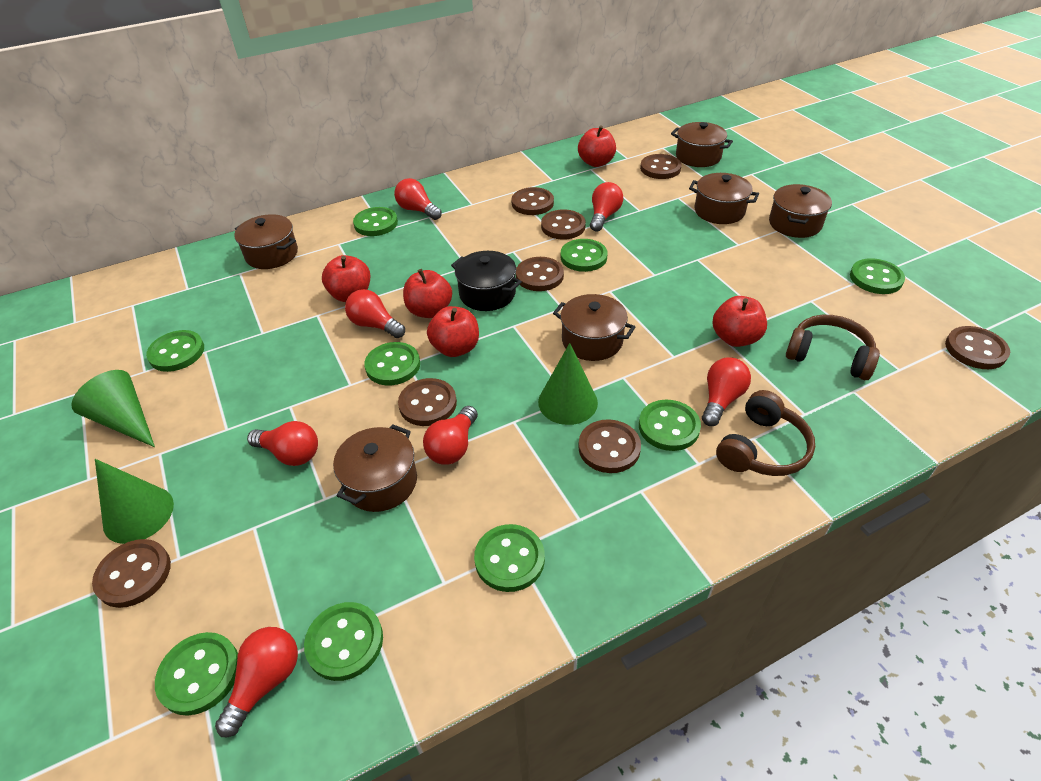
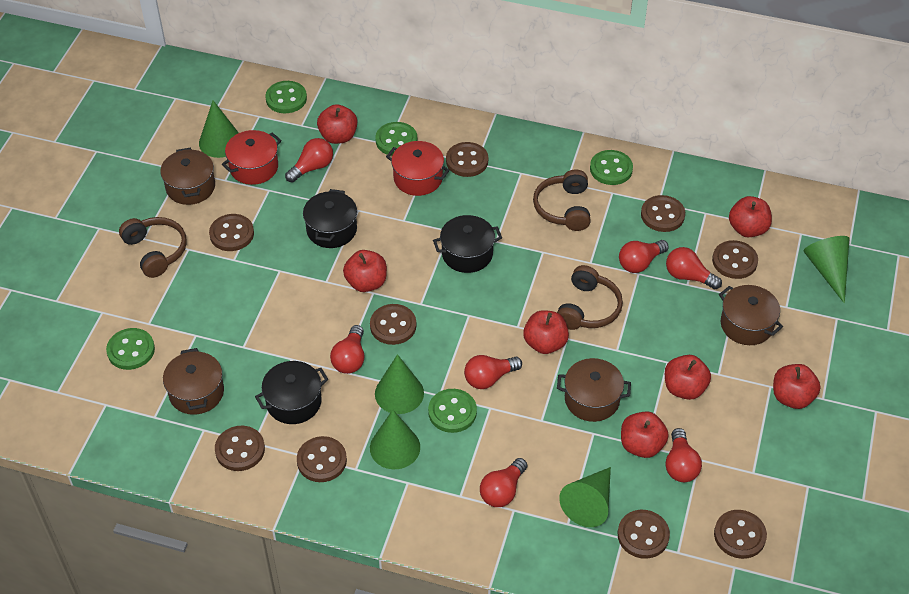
black pot: [451,251,522,311] = 1 -> [255,361,328,424] [303,189,357,248] [433,215,502,273] = 3
brown button: [92,539,171,608] [398,378,457,426] [511,187,554,215] [516,257,564,291] [541,209,586,240] [578,419,641,473] [640,154,682,179] [945,326,1010,369] = 8 -> [209,214,254,251] [215,426,265,471] [297,436,347,482] [370,304,416,345] [446,142,488,177] [618,510,670,559] [641,195,685,232] [712,240,758,279] [714,510,767,559] = 9
brown headphones: [716,390,815,476] [786,315,880,380] = 2 -> [119,217,187,278] [533,169,591,231] [557,265,623,330] = 3
brown pot: [234,214,298,269] [333,424,417,512] [553,294,635,361] [671,122,733,167] [689,173,759,224] [769,184,832,238] = 6 -> [160,148,215,205] [163,348,224,415] [557,358,631,422] [719,285,783,345] = 4
green button: [146,330,204,372] [155,632,238,716] [304,602,383,681] [353,207,398,236] [364,342,420,385] [474,524,545,592] [561,239,608,272] [639,400,701,451] [850,258,905,294] = 9 -> [106,328,155,370] [266,81,307,113] [375,122,417,156] [428,389,477,433] [590,150,633,185] = 5
green cone: [71,370,155,447] [95,459,174,544] [538,343,598,425] = 3 -> [199,100,239,158] [370,410,420,469] [375,354,424,414] [559,467,611,527] [804,236,850,304] = 5
red apple: [322,255,370,302] [403,269,452,318] [427,306,479,357] [578,125,616,167] [712,296,767,347] = 5 -> [317,104,357,144] [343,250,387,292] [523,310,569,354] [621,411,669,458] [665,355,711,400] [729,196,772,237] [773,364,820,409] = 7
red pot: none = 0 -> [222,130,282,185] [386,141,450,196] = 2

